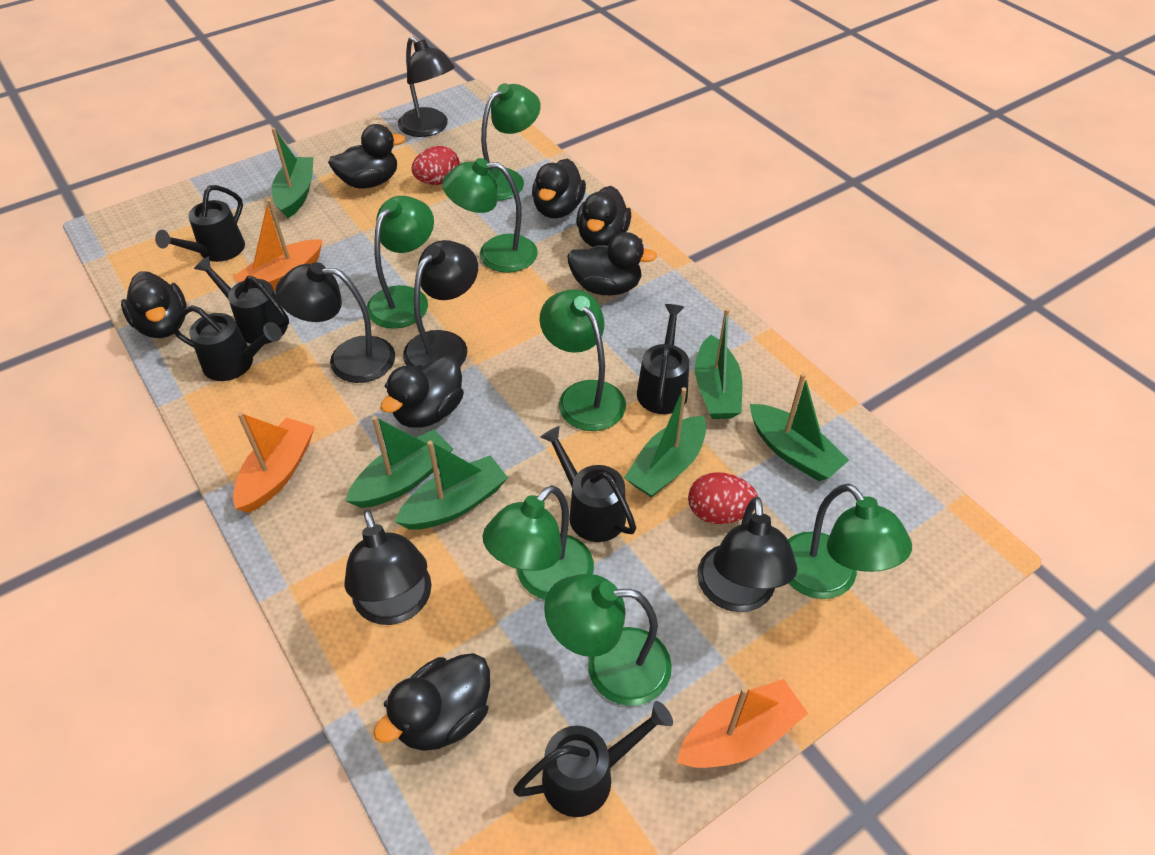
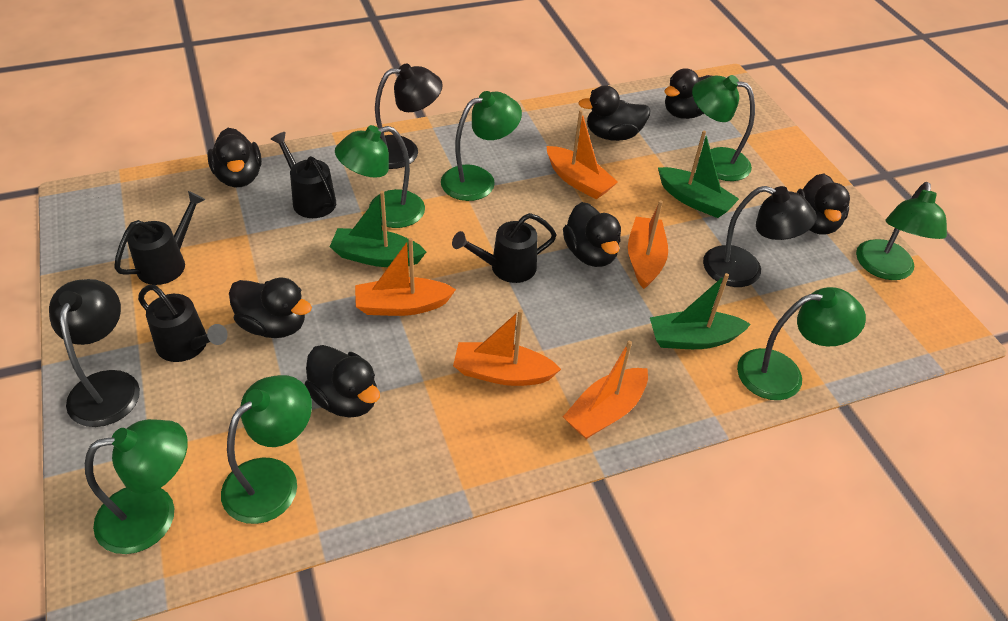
black lamp: [275,262,395,383] [345,510,432,625] [398,36,455,137] [403,240,478,366] [697,497,797,612] = 5 -> [49,279,140,427] [375,63,443,169] [703,186,816,287] = 3
black watering can: [155,185,245,262] [173,305,282,381] [194,256,289,344] [513,701,673,817] [540,426,636,542] [637,304,689,414] = 6 -> [114,191,205,285] [138,285,228,362] [270,132,336,218] [452,213,557,283] = 4
green boat: [271,128,314,219] [346,416,453,508] [395,441,508,530] [624,387,706,498] [695,308,742,419] [750,373,849,481] = 6 -> [330,191,426,267] [650,273,751,349] [658,131,739,218] = 3
orange boat: [233,199,322,290] [233,412,315,513] [677,679,808,768] = 3 -> [355,238,456,316] [453,309,561,386] [547,110,618,199] [563,341,648,439] [628,200,668,289] = 5
red egg: [411,146,460,185] [688,472,758,524] = 2 -> none = 0

